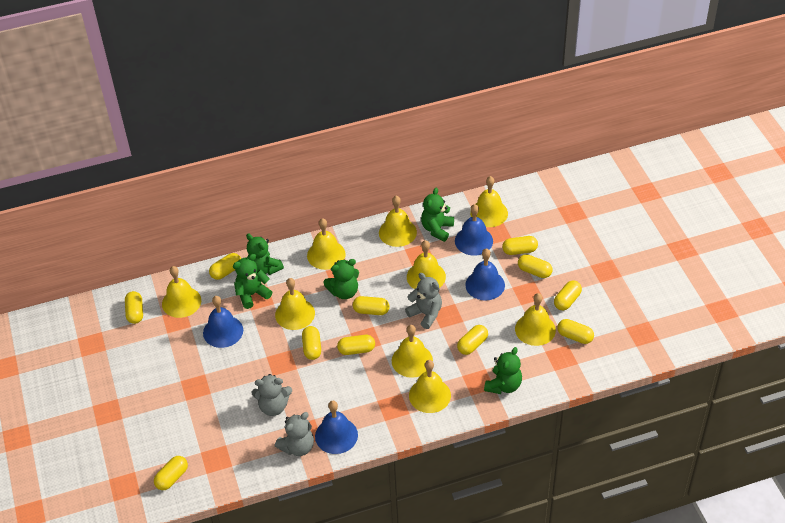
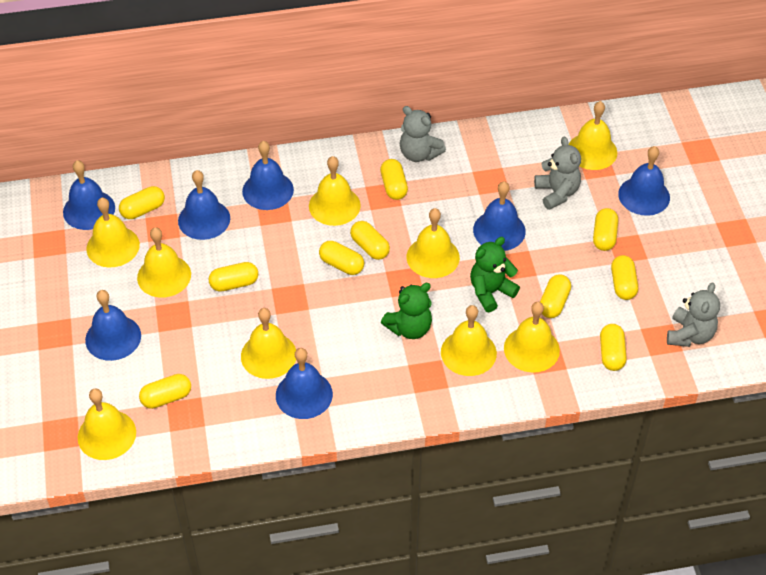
blue bell: [203,296,243,348] [315,401,358,454] [455,204,493,256] [465,248,505,301] = 4 -> [63,160,115,230] [85,290,141,361] [178,170,230,240] [242,141,294,210] [276,348,333,419] [473,181,526,251] [618,146,670,216] = 7
green teddy bear: [233,254,272,309] [246,234,284,275] [323,259,359,299] [421,188,454,242] [484,347,522,394] = 5 -> [381,283,432,339] [470,237,520,312] = 2
yellow capsule: [125,291,143,324] [154,456,188,490] [209,253,241,280] [302,326,321,360] [337,335,375,355] [353,296,390,315] [457,325,488,355] [502,236,538,255] [518,254,553,278] [554,280,582,310] [557,319,594,344] = 11 -> [119,186,165,219] [139,374,191,409] [209,262,258,292] [319,241,364,275] [350,221,390,260] [380,159,408,200] [540,275,571,318] [593,208,618,251] [600,324,627,371] [611,255,638,300] = 10

